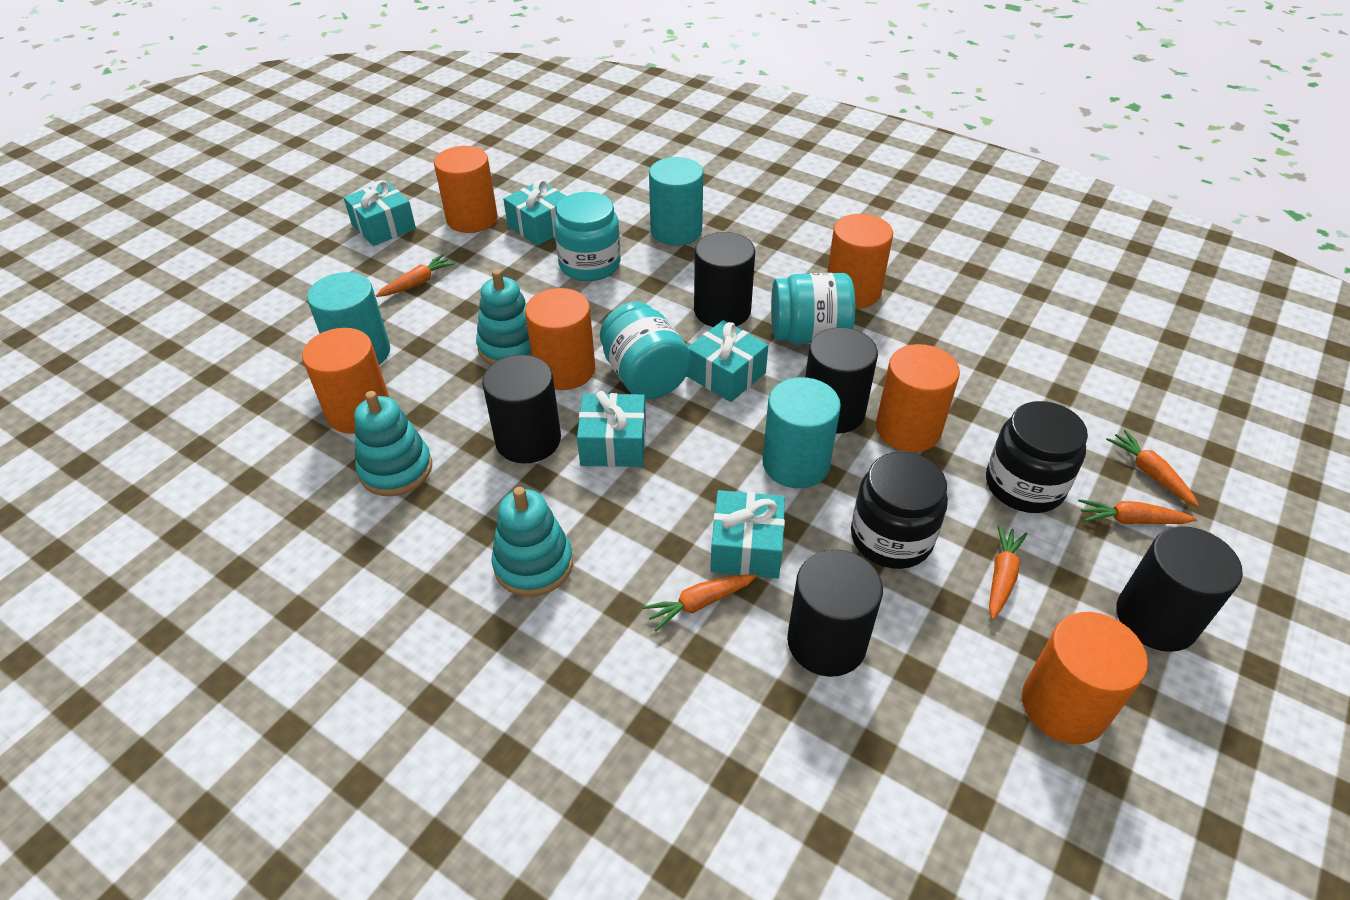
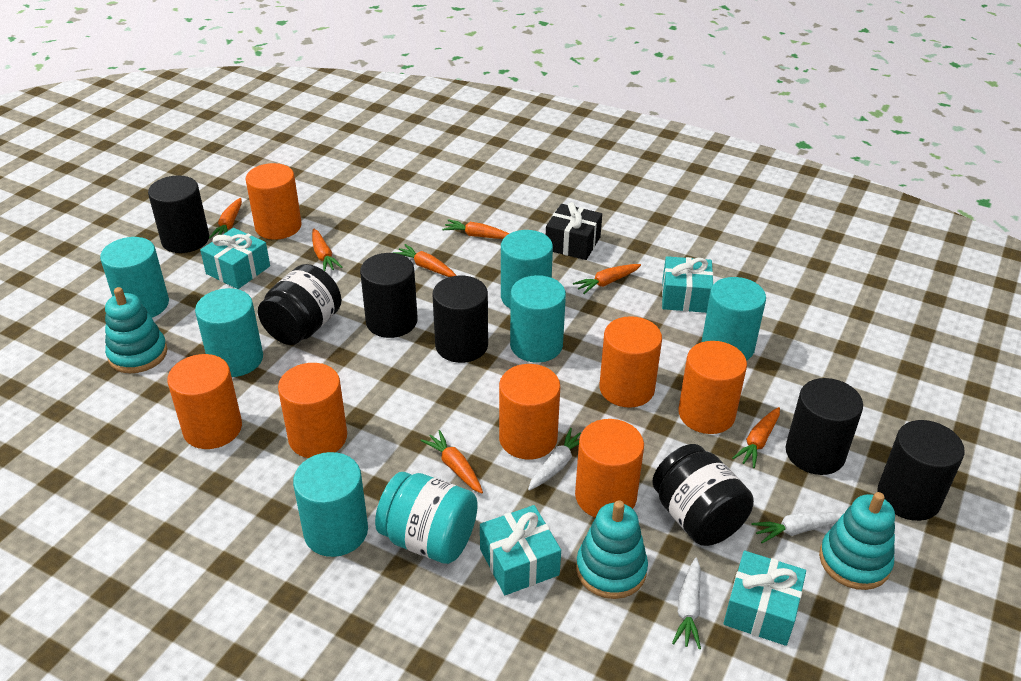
black gift: none = 0 -> [546,202,602,260] = 1
orange carrot: [376,254,455,297] [643,574,757,631] [989,525,1027,620] [1078,499,1197,524] [1106,430,1199,507] = 5 -> [209,198,242,239] [312,228,343,271] [393,244,457,277] [420,430,483,494] [442,219,509,239] [573,264,641,294] [732,407,780,468] = 7
orange cylinder: [302,328,389,434] [434,146,498,233] [525,288,595,390] [827,214,893,308] [876,344,960,452] [1022,612,1148,744] = 6 -> [167,354,242,449] [246,163,302,240] [278,363,347,458] [499,364,560,460] [575,419,644,518] [599,316,662,408] [678,341,747,434] = 7
turquoise cylinder: [307,272,390,365] [649,157,703,246] [763,377,841,488] = 3 -> [100,237,169,318] [195,288,263,377] [293,452,368,557] [501,230,553,309] [510,275,566,363] [702,277,766,361] = 6
turquoise gift: [343,180,416,246] [503,179,566,246] [577,391,646,467] [687,320,768,402] [710,490,785,578] = 5 -> [200,228,270,289] [480,505,561,595] [662,256,713,313] [723,551,806,646] = 4
turquoise jar: [554,192,621,281] [600,302,692,399] [771,273,855,344] = 3 -> [375,472,478,564] = 1
white carrot: none = 0 -> [528,428,581,491] [672,557,701,649] [751,512,843,543] = 3

